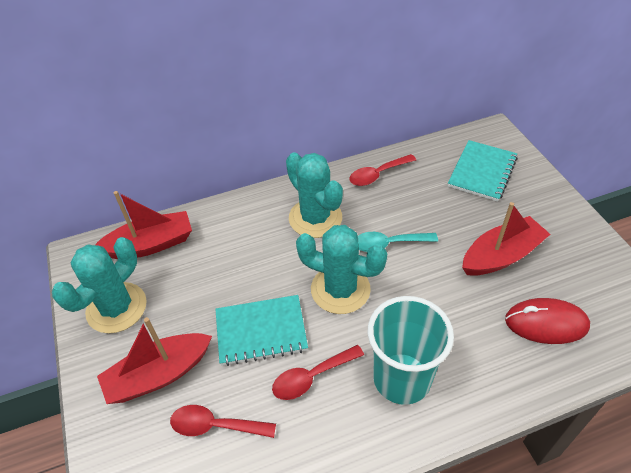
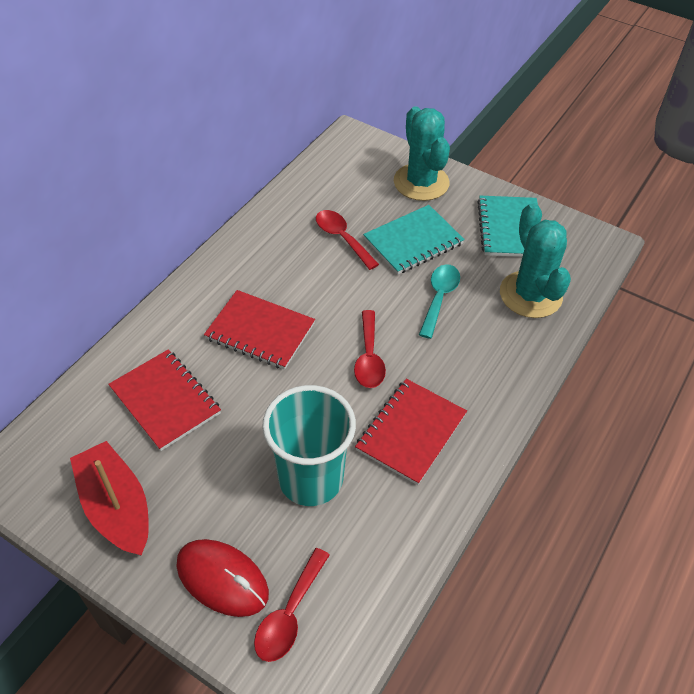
red boat: [95,191,192,259] [97,317,212,404] [462,202,551,276] = 3 -> [70,441,149,555] = 1
red notebook: none = 0 -> [108,349,221,451] [204,290,315,370] [355,379,467,485] = 3
turquoise cactus: [52,237,147,333] [286,152,343,238] [296,225,387,314] = 3 -> [394,106,450,201] [500,203,571,318] = 2

